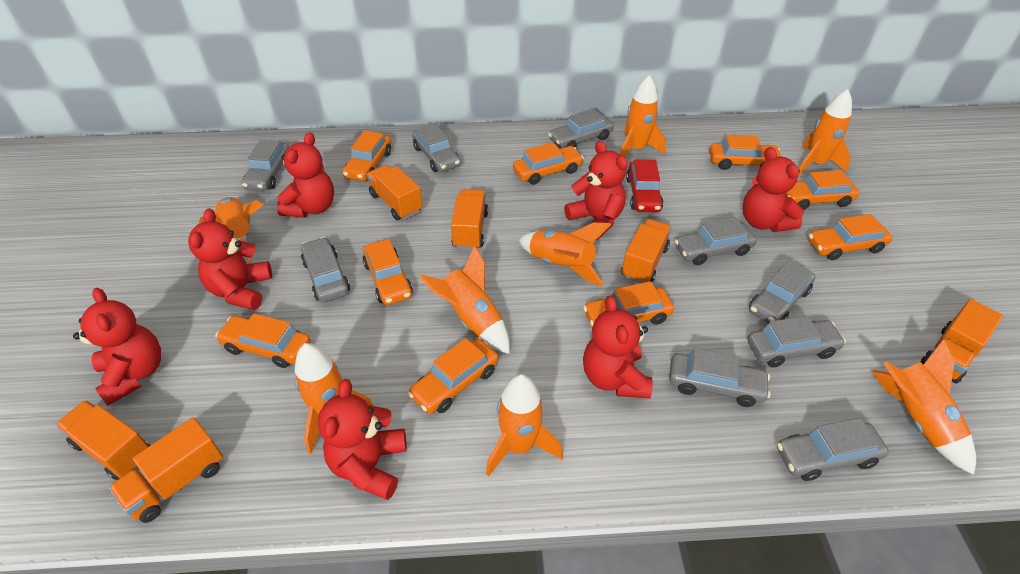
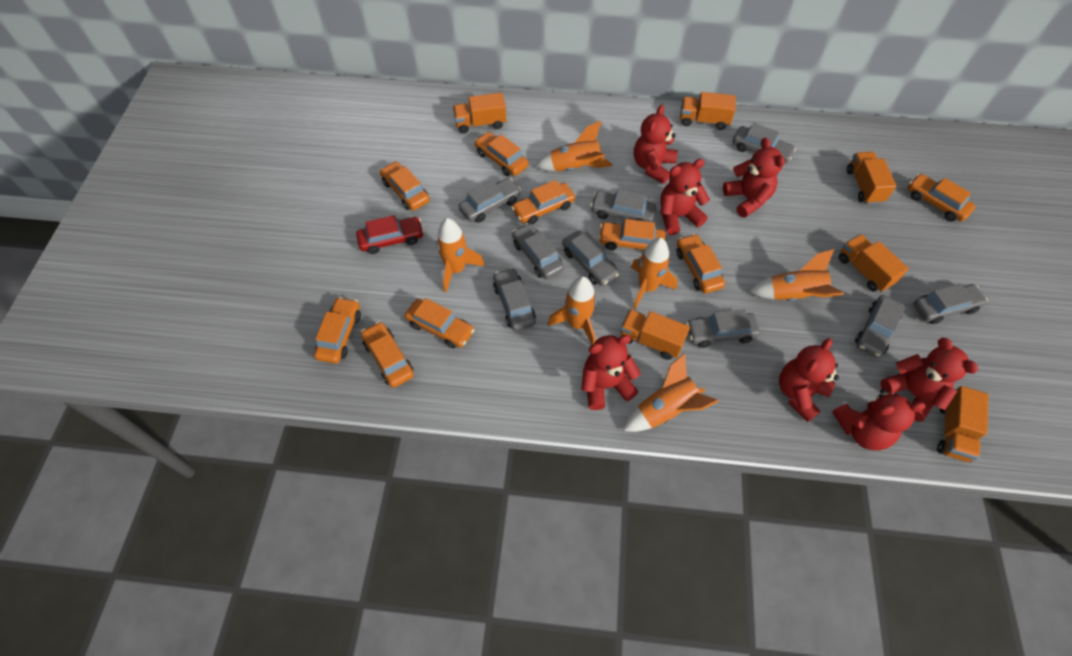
orange rocket: [199,197,263,262] [295,343,374,454] [419,245,510,354] [486,374,563,476] [518,223,612,287] [620,75,666,157] [798,89,852,176] [871,339,976,475] = 8 -> [436,218,485,292] [535,121,613,172] [548,276,596,345] [623,353,719,432] [631,238,678,309] [749,249,844,301] = 6

